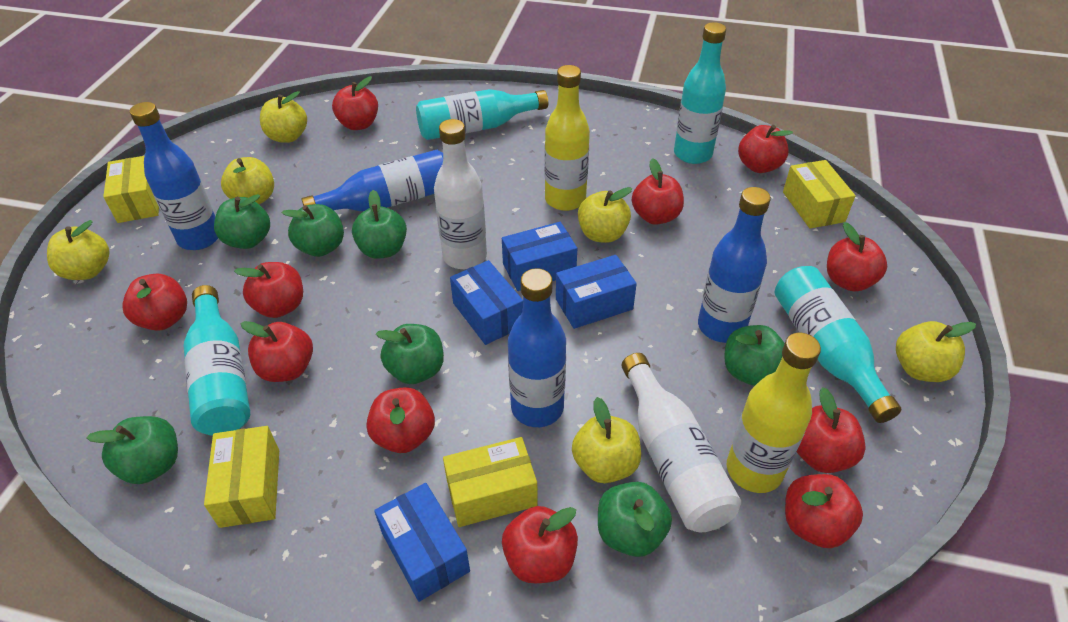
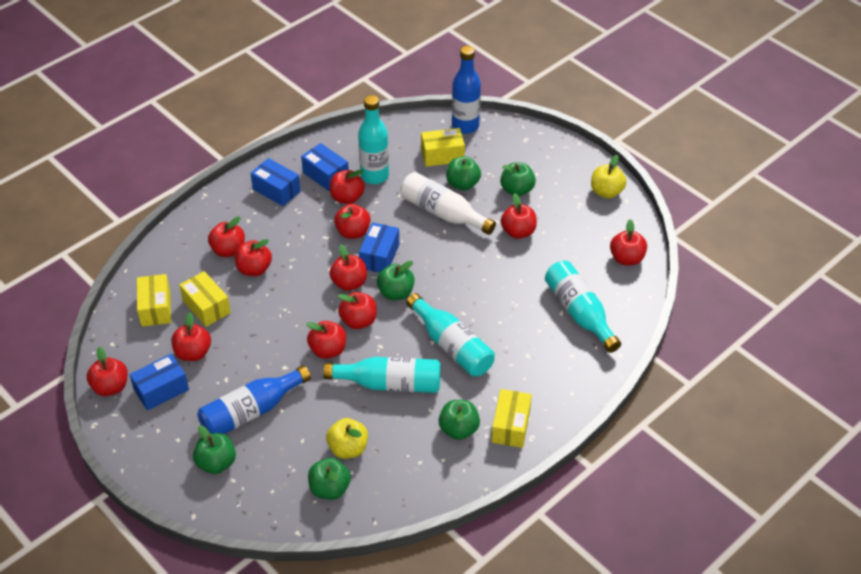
blue bottle: [130,102,218,250] [301,150,443,211] [508,268,566,427] [698,187,771,343] = 4 -> [197,365,311,434] [452,46,481,134] = 2
green apple: [86,416,178,484] [214,194,270,249] [282,204,344,257] [352,190,407,259] [376,324,444,384] [598,482,672,557] [724,325,785,386] = 7 -> [193,425,236,474] [308,458,351,500] [377,261,415,300] [439,400,480,440] [446,156,481,190] [500,162,536,196] = 6
white bottle: [434,119,487,269] [622,353,741,532] = 2 -> [400,172,496,235] = 1
yellow apple: [47,220,109,280] [221,157,274,204] [260,91,307,143] [572,397,641,483] [578,187,632,243] [896,321,976,382] = 6 -> [326,418,368,459] [591,155,626,198] = 2
yellow bottle: [545,65,590,211] [727,333,821,493] = 2 -> none = 0

